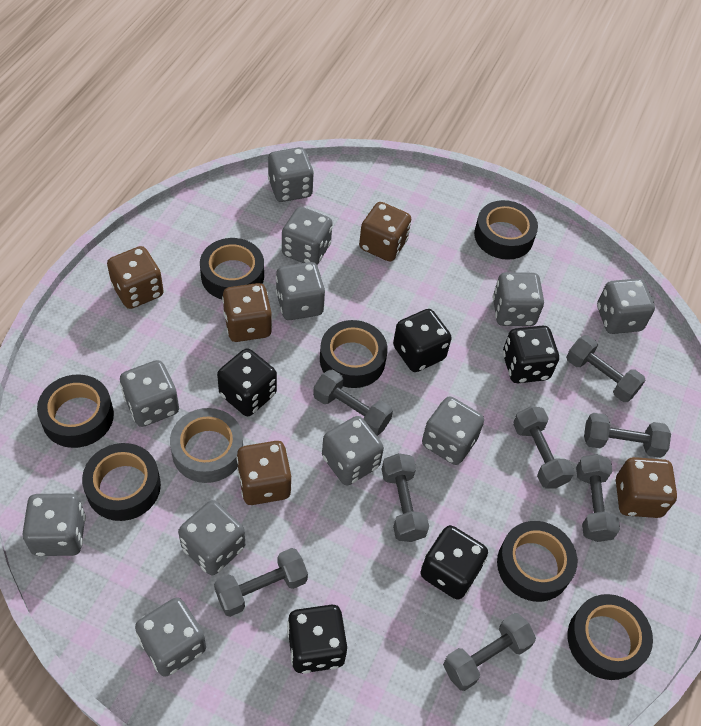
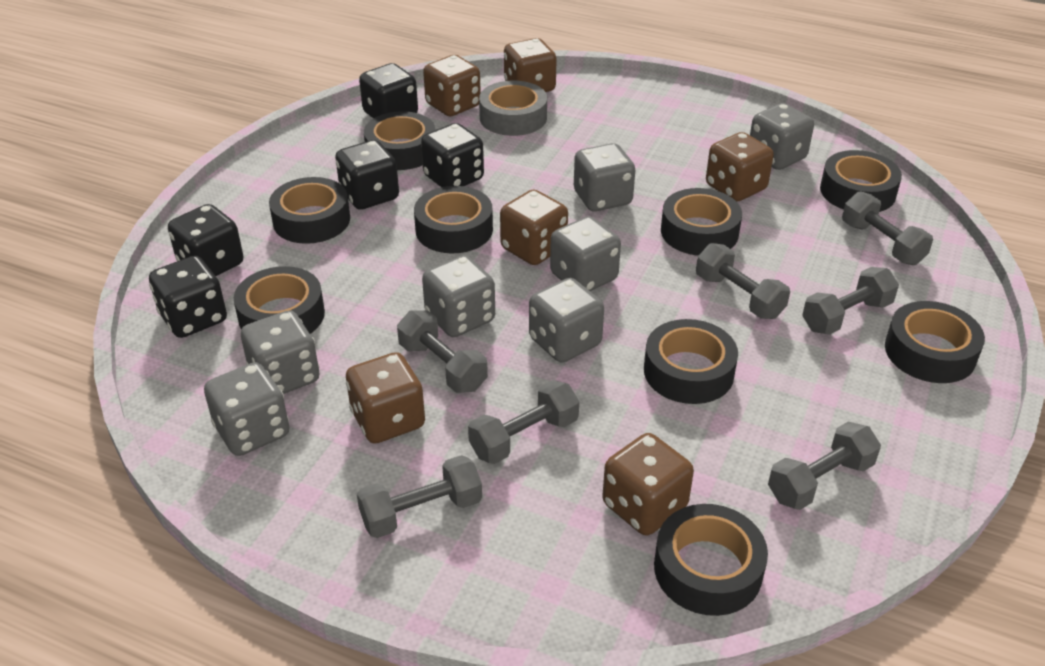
black tape: [37,375,114,448] [82,443,161,521] [200,238,264,299] [320,320,388,388] [474,200,538,260] [497,521,577,602] [567,594,653,680] = 7 -> [234,266,325,334] [269,177,350,244] [364,111,435,170] [414,186,493,253] [644,319,738,404] [654,504,768,616] [661,188,742,256] [820,150,902,212] [885,301,985,383] = 9
brown dice: [107,246,164,309] [222,283,272,342] [236,441,292,505] [359,202,411,262] [616,457,677,518] = 5 -> [346,352,425,444] [423,55,481,116] [500,189,568,265] [504,38,557,92] [602,433,694,535] [706,132,774,202] = 6
grey dice: [22,493,86,556] [120,360,179,427] [135,597,206,677] [178,500,245,575] [268,147,314,202] [276,262,325,320] [282,207,333,265] [322,416,384,486] [422,396,484,465] [493,272,544,326] [597,278,655,334] = 11 -> [204,362,290,456] [241,311,320,394] [422,255,495,337] [529,278,604,363] [550,216,621,291] [574,143,635,212] [750,103,814,170] = 7
grey dumbbell: [214,548,308,617] [313,370,393,436] [382,453,429,542] [443,613,536,691] [513,406,574,488] [566,335,645,402] [576,454,620,542] [584,413,671,458] = 8 -> [357,455,482,538] [397,310,488,393] [468,380,579,464] [696,243,790,319] [768,422,881,510] [802,267,899,335] [842,191,933,265] = 7

